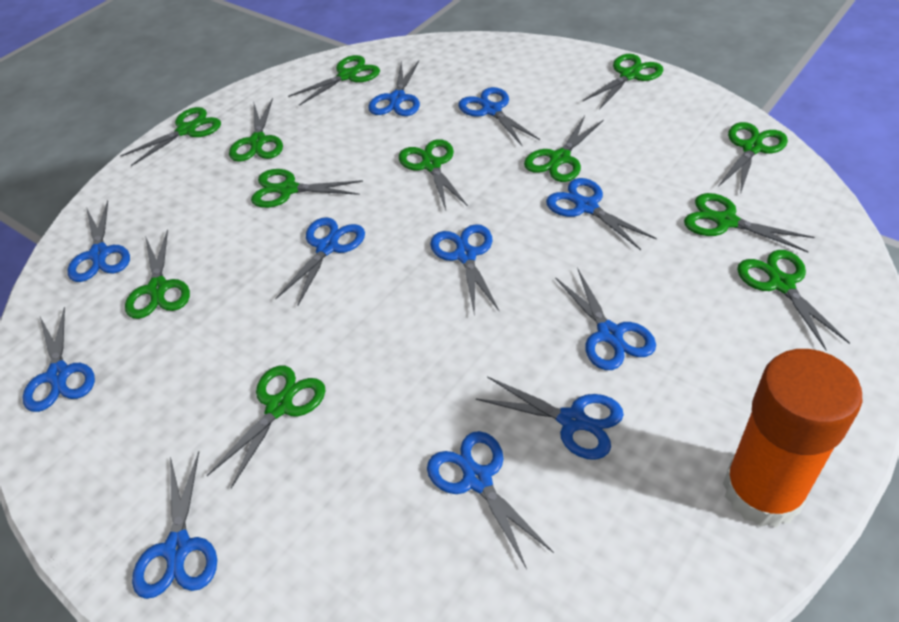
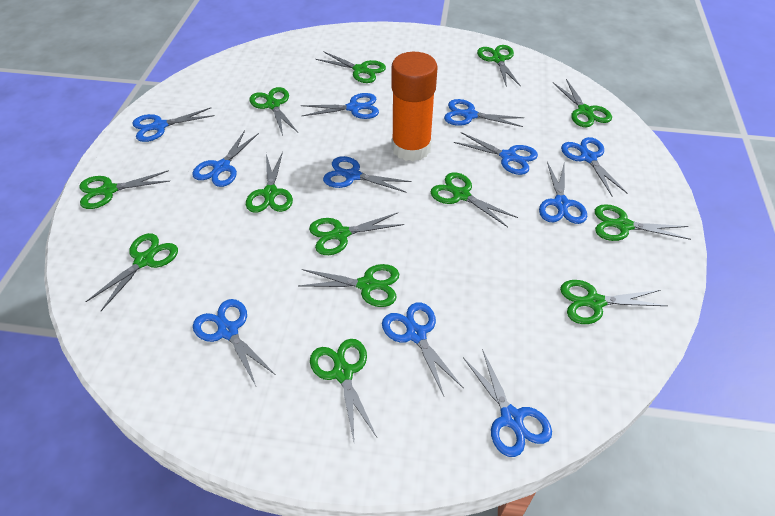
green scissors: [120,107,221,166] [125,229,190,319] [207,365,326,488] [229,98,283,162] [251,169,363,208] [288,55,380,106] [399,139,468,210] [524,116,604,182] [582,54,663,109] [684,193,814,252] [718,122,788,195] [737,250,850,350] = 12 -> [80,170,170,209] [85,233,178,311] [246,151,293,213] [249,87,298,136] [299,264,399,307] [309,213,404,255] [310,339,377,441] [315,51,386,83] [431,172,518,227] [477,45,521,87] [553,79,612,127] [560,280,667,324] [595,204,691,241] = 13

